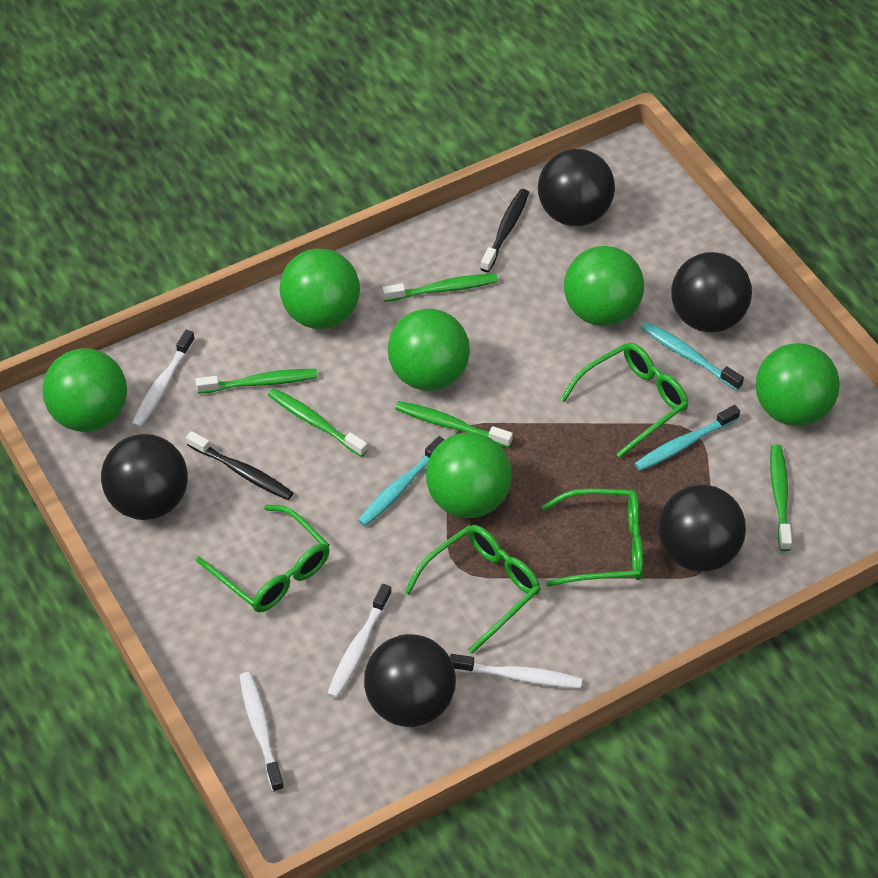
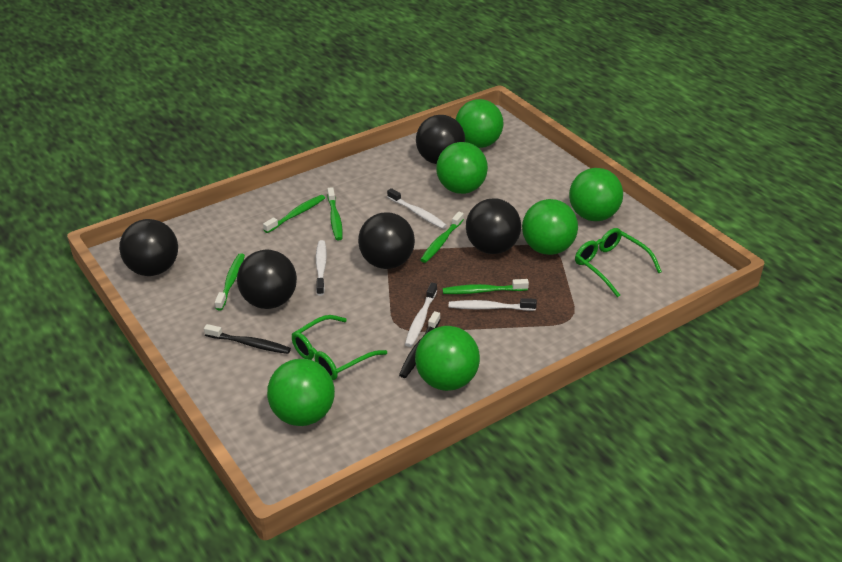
green glasses: [196,505,330,612] [404,525,541,654] [542,489,643,587] [560,343,689,458] = 4 -> [292,315,387,380] [575,228,662,297] = 2
turquoise toothbrush: [358,436,445,526] [634,405,740,471] [641,322,744,390] = 3 -> none = 0

